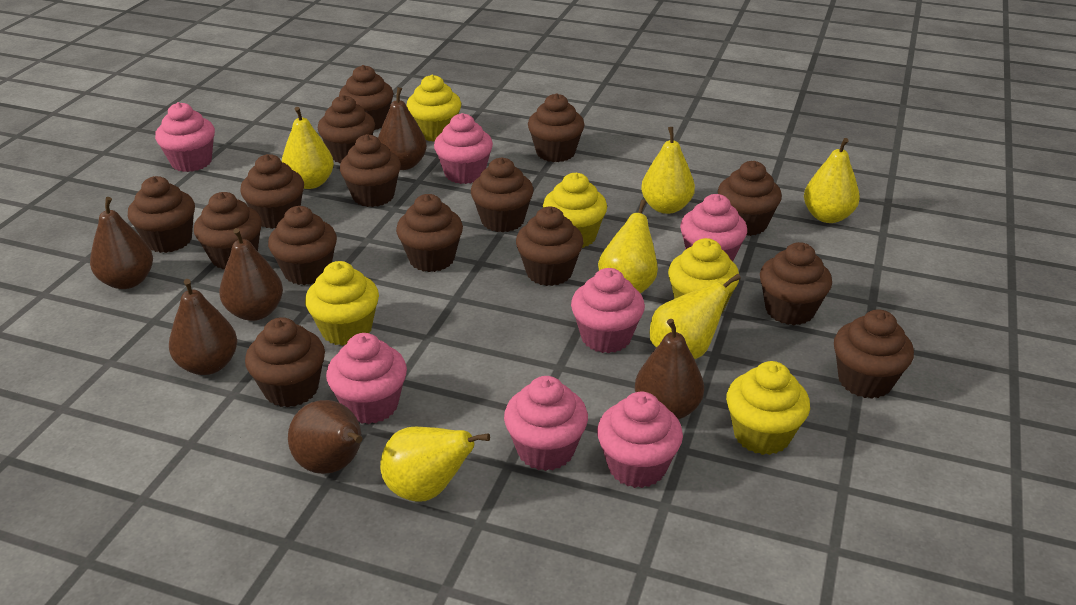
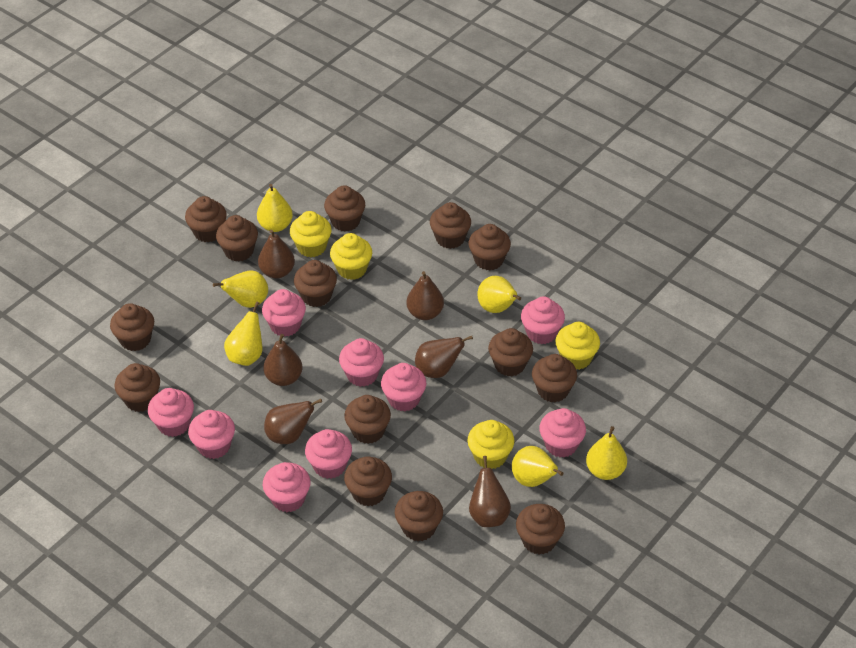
brown cupcake: [128,176,195,253] [194,192,262,269] [240,154,304,229] [245,317,325,407] [268,206,337,285] [318,95,375,163] [339,65,394,130] [340,134,401,207] [396,194,463,272] [471,158,534,232] [516,207,583,286] [528,93,585,162] [718,161,782,236] [760,242,832,325] [834,309,914,399] = 15 -> [110,303,154,351] [114,363,160,412] [185,196,227,243] [216,215,258,262] [294,260,337,307] [324,185,365,231] [344,395,391,444] [344,456,392,506] [395,491,443,541] [430,202,471,249] [469,224,511,270] [488,328,533,376] [516,504,565,555] [532,354,577,403] = 14
pink cupcake: [155,102,215,172] [326,333,407,424] [434,113,493,184] [504,376,588,471] [571,268,645,353] [597,392,683,488] [680,194,747,261] = 7 -> [148,388,194,437] [188,410,235,459] [262,289,306,337] [263,462,311,512] [305,429,352,479] [339,338,384,387] [381,363,426,411] [521,296,565,344] [539,408,586,458] = 9
yellow cupcake: [305,261,379,346] [406,75,461,142] [543,173,607,248] [668,238,739,313] [726,361,810,455] = 5 -> [290,211,331,257] [330,233,372,280] [467,420,514,469] [555,322,600,370] = 4

